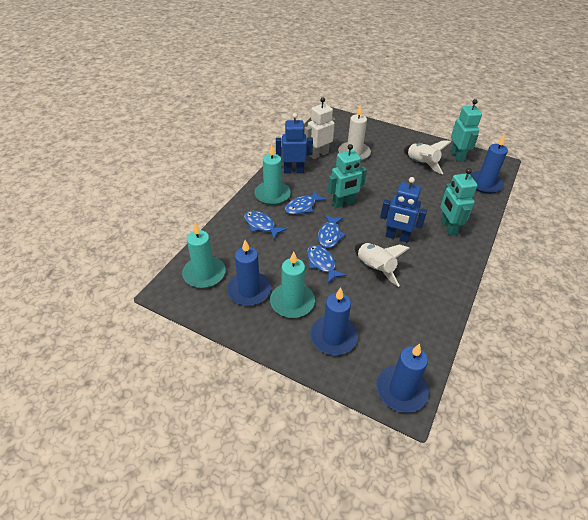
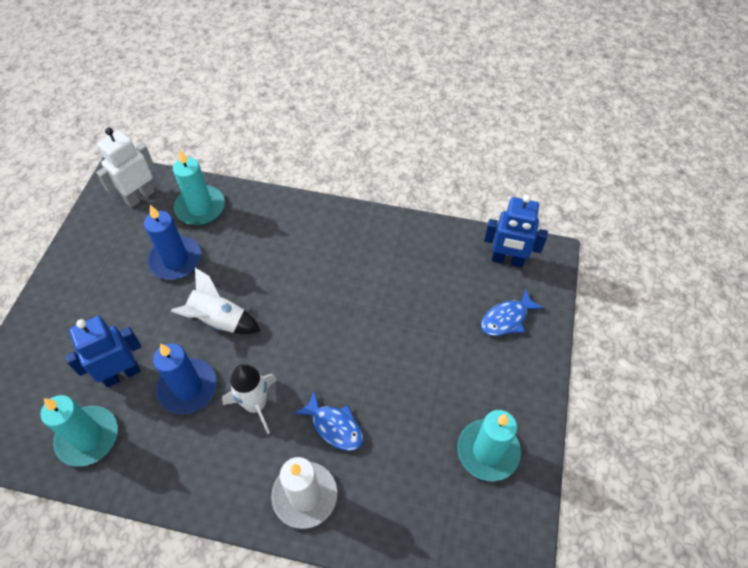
blue candle: [227,240,271,306] [310,287,358,355] [376,344,429,413] [470,134,508,194] = 4 -> [144,205,201,280] [153,343,217,414] = 2
blue fish: [244,211,287,239] [285,190,327,215] [307,245,346,283] [318,215,346,248] = 4 -> [294,392,363,451] [481,289,544,336] = 2
turquoise robot: [328,144,367,208] [440,168,478,236] [451,99,482,162] = 3 -> none = 0

